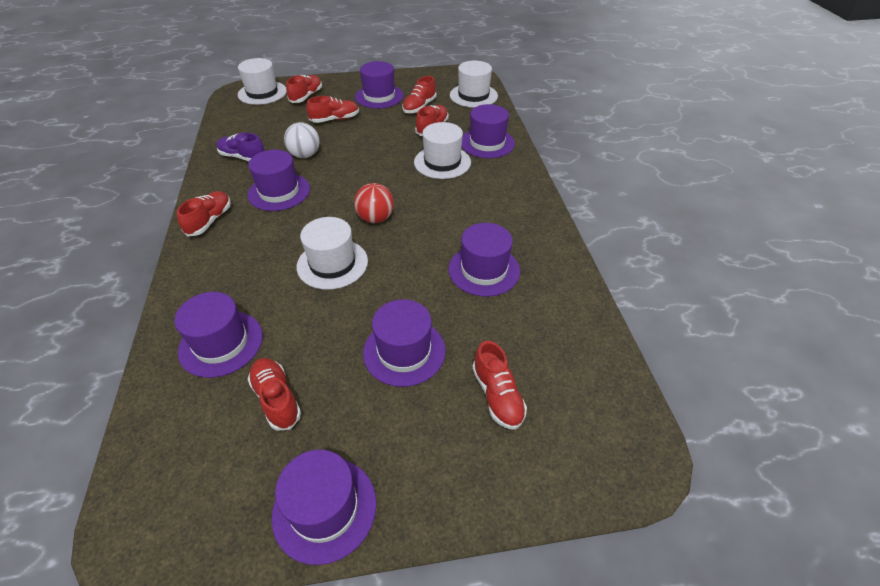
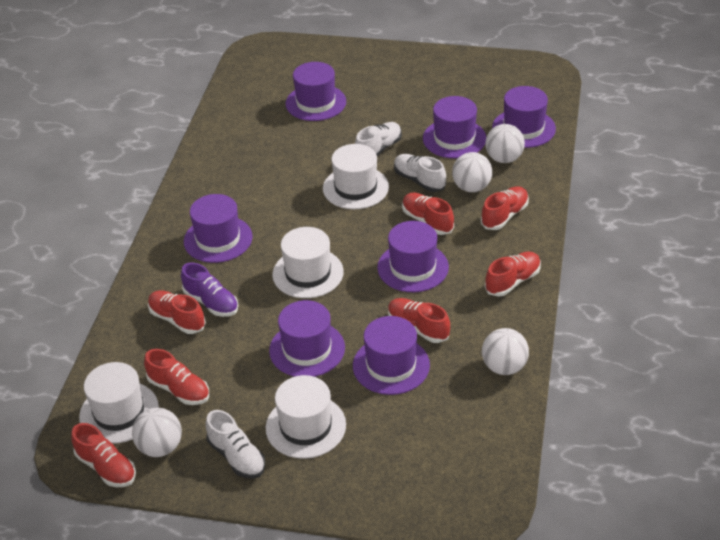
red ball: [354,183,394,223] = 1 -> none = 0
white ball: [284,122,320,158] = 1 -> [132,408,182,457] [452,152,492,192] [482,328,529,375] [485,124,525,163] = 4
white shoe: none = 0 -> [206,410,265,478] [355,122,402,156] [394,154,446,192] = 3

